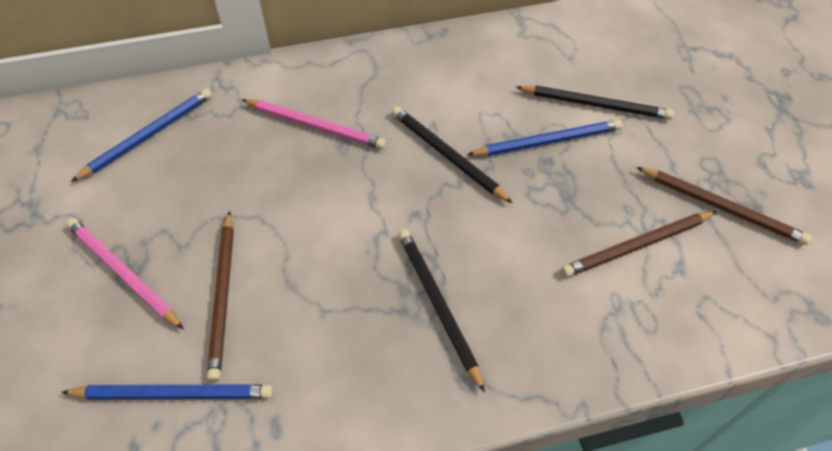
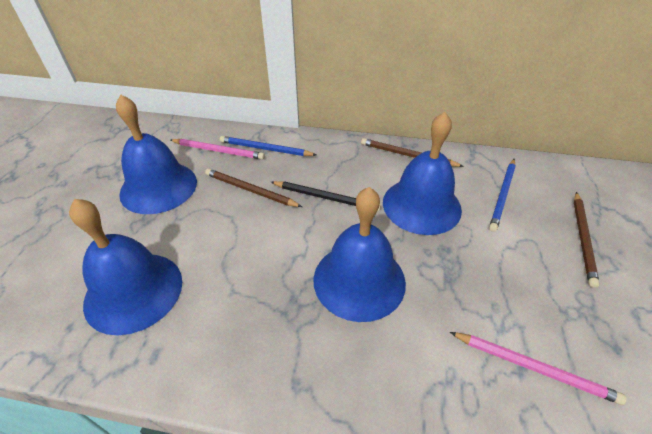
black pencil: [392,106,512,203] [398,229,485,393] [516,86,674,120] = 3 -> [271,181,381,211] = 1
blue bell: none = 0 -> [69,199,182,335] [116,94,197,214] [314,187,406,322] [383,112,462,235] = 4
blue pencil: [61,384,273,399] [71,89,212,182] [467,120,623,156] = 3 -> [220,136,316,156] [489,159,515,232] = 2

